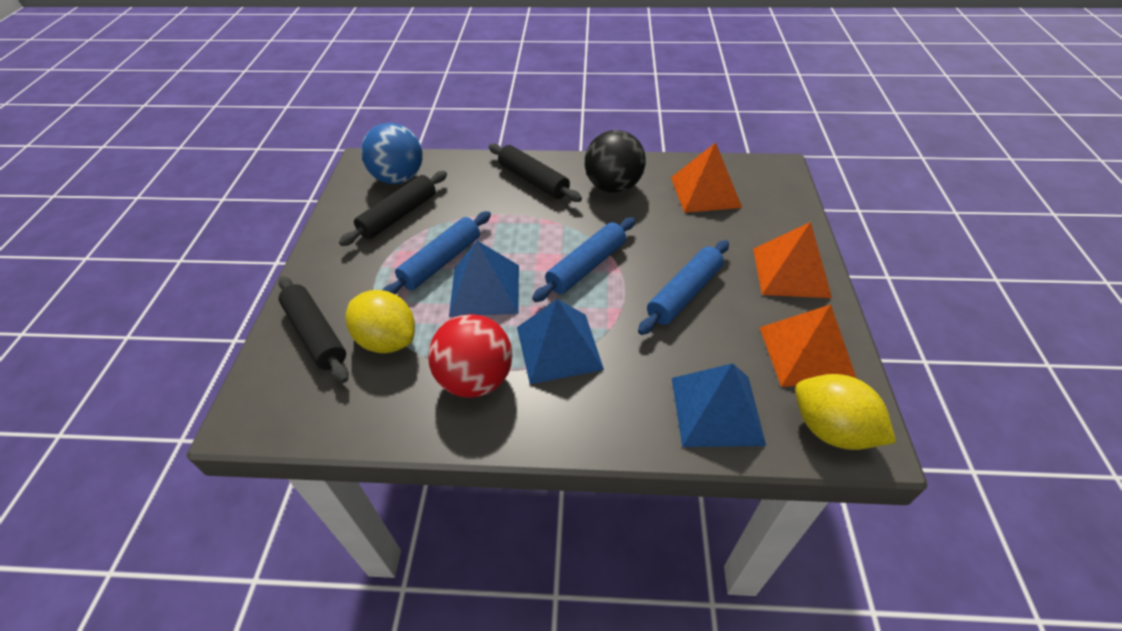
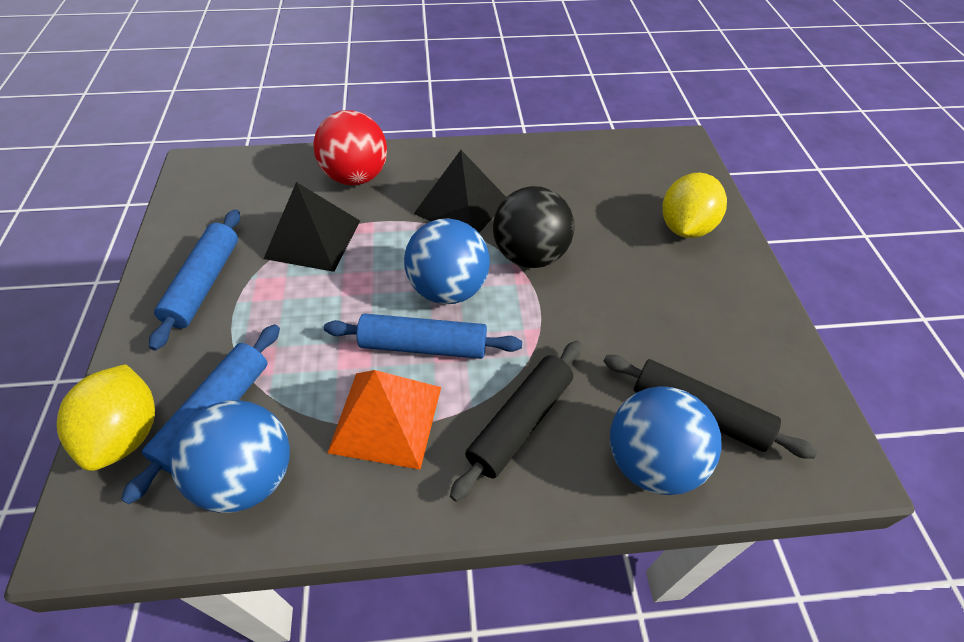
black pyramid: none = 0 -> [264,182,360,272] [414,150,506,233] = 2
black rolling pin: [278,276,349,383] [339,171,447,246] [489,143,582,202] = 3 -> [450,341,582,502] [603,355,817,459] = 2
blue ball: [361,123,423,184] = 1 -> [170,400,290,513] [404,219,490,304] [610,386,722,495] = 3
blue pyramid: [449,241,519,317] [517,299,604,384] [672,363,766,447] = 3 -> none = 0
orange pyramid: [671,142,742,213] [753,222,832,298] [759,304,856,387] = 3 -> [327,370,441,469] = 1

